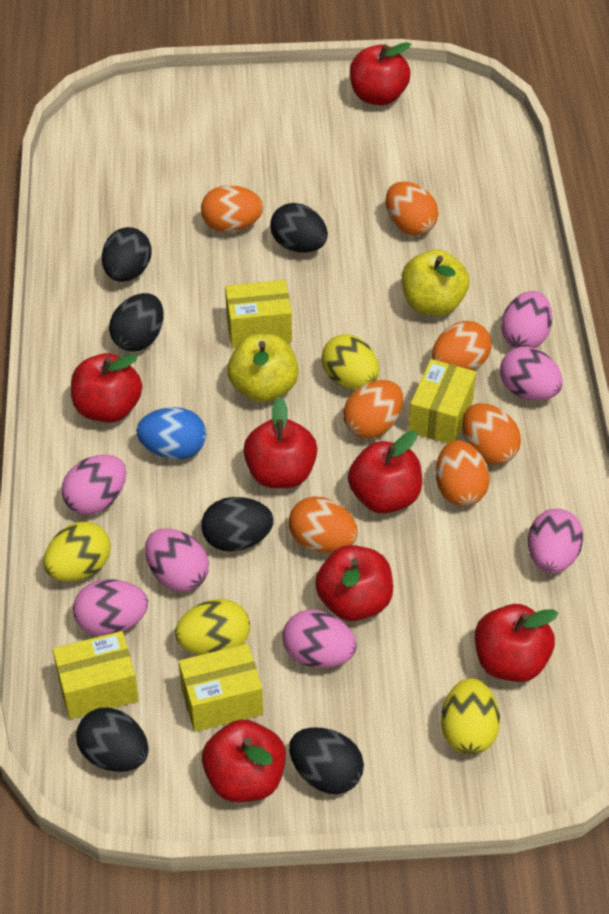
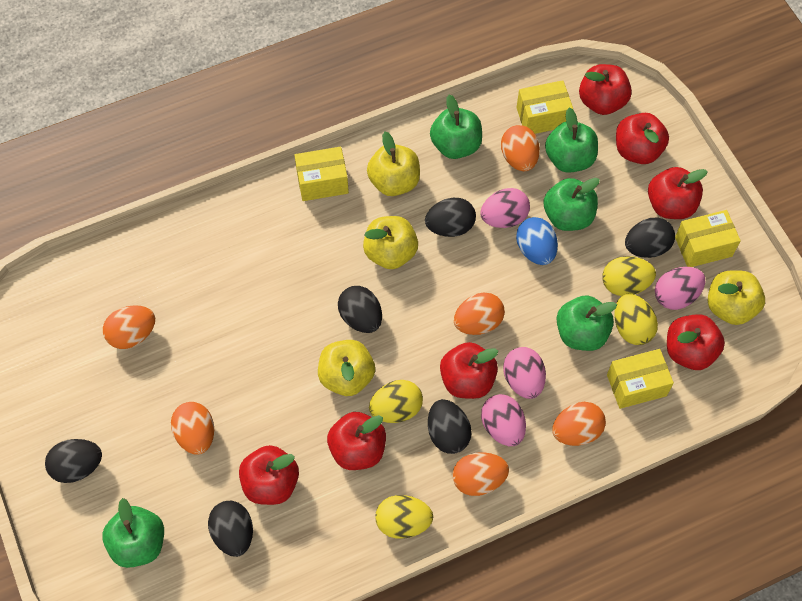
green apple: none = 0 -> [102,498,164,568] [430,94,482,159] [544,178,600,231] [545,107,598,173] [557,295,617,351] = 5
orange egg: [201,185,263,232] [289,496,358,553] [343,380,403,439] [386,181,438,236] [432,321,491,370] [436,440,490,506] [462,403,521,465] = 7 -> [103,305,155,349] [171,402,214,455] [453,452,509,496] [454,293,505,335] [501,125,540,171] [552,402,606,446] = 6
pink egg: [62,455,126,515] [73,579,148,636] [145,528,209,592] [283,610,357,668] [500,346,563,400] [501,291,553,348] [528,509,584,573] = 7 -> [480,188,530,228] [481,394,526,446] [503,347,546,399] [655,267,705,310] = 4
yellow apple: [227,334,299,402] [402,250,469,316] = 2 -> [318,340,375,396] [363,216,418,269] [367,131,420,196] [708,270,765,325] = 4

